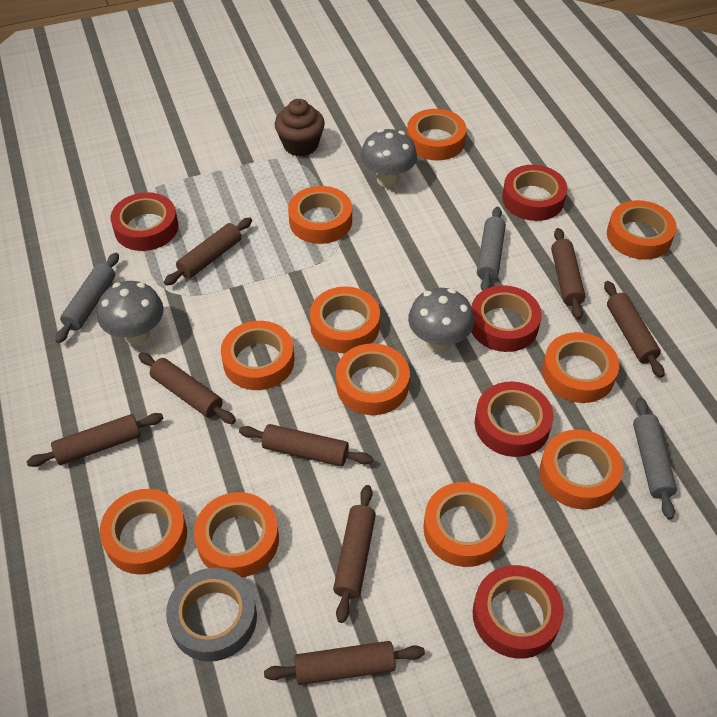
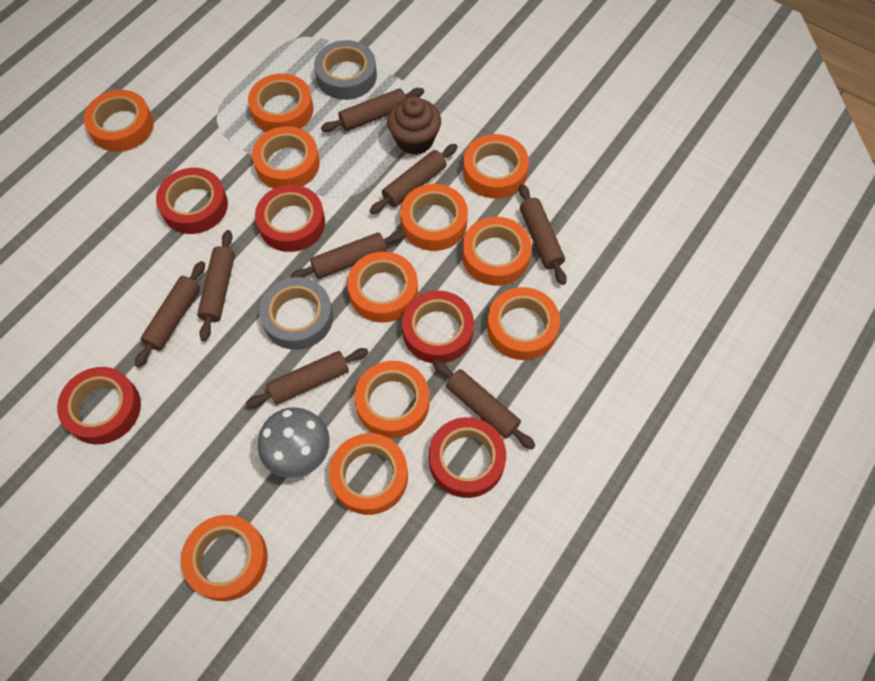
grey mushroom: [97,281,164,345] [360,129,417,187] [408,288,474,352] = 3 -> [258,407,330,478] = 1
grey rolling pin: [55,253,119,343] [477,207,506,291] [633,397,677,520] = 3 -> none = 0
grey tape: [166,568,257,662] = 1 -> [259,277,333,350] [314,40,377,100] = 2

